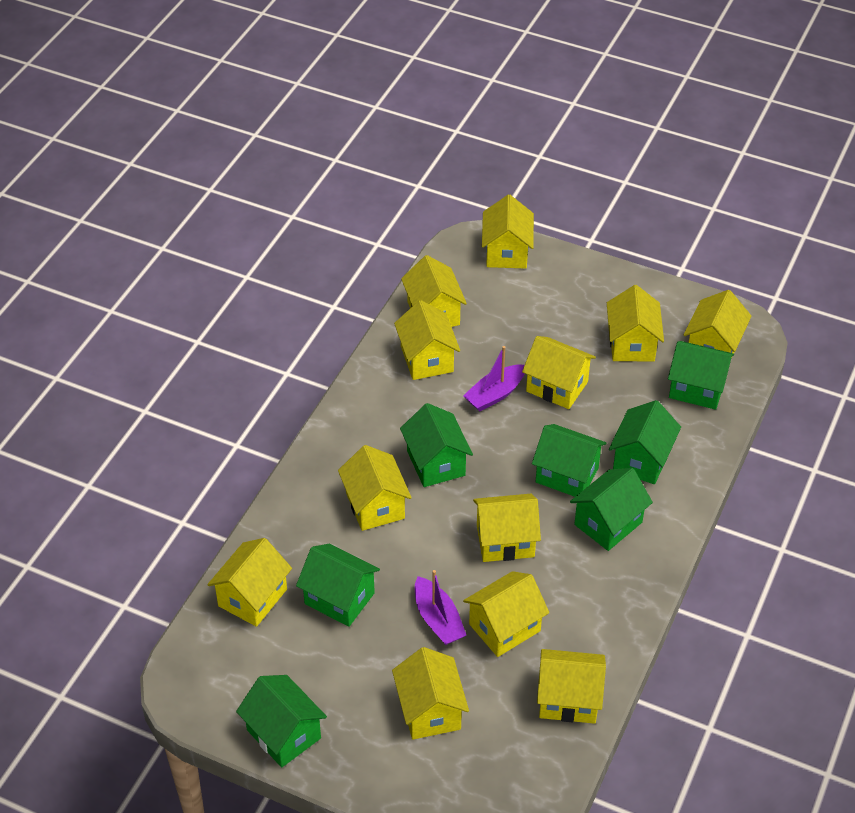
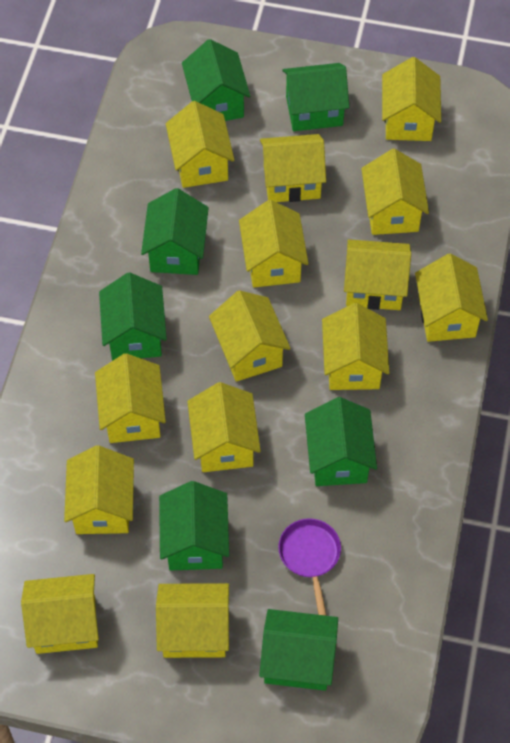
purple boat: [415,570,466,645] [463,346,525,411] = 2 -> none = 0
purple pan: none = 0 -> [278,518,341,616] = 1
yellow house: [207,538,292,627] [338,445,412,531] [392,647,469,740] [394,300,460,380] [401,255,467,327] [463,571,549,657] [473,494,541,562] [482,195,534,268] [522,336,596,409] [537,649,606,724] [607,285,664,361] [684,290,752,359] = 12 -> [21,574,99,654] [64,445,134,534] [95,353,166,443] [156,583,229,658] [166,101,234,188] [187,382,261,472] [209,290,291,382] [239,200,309,287] [260,134,326,202] [322,303,390,390] [344,239,411,310] [361,149,429,235] [382,57,441,141] [415,254,488,342] = 14

